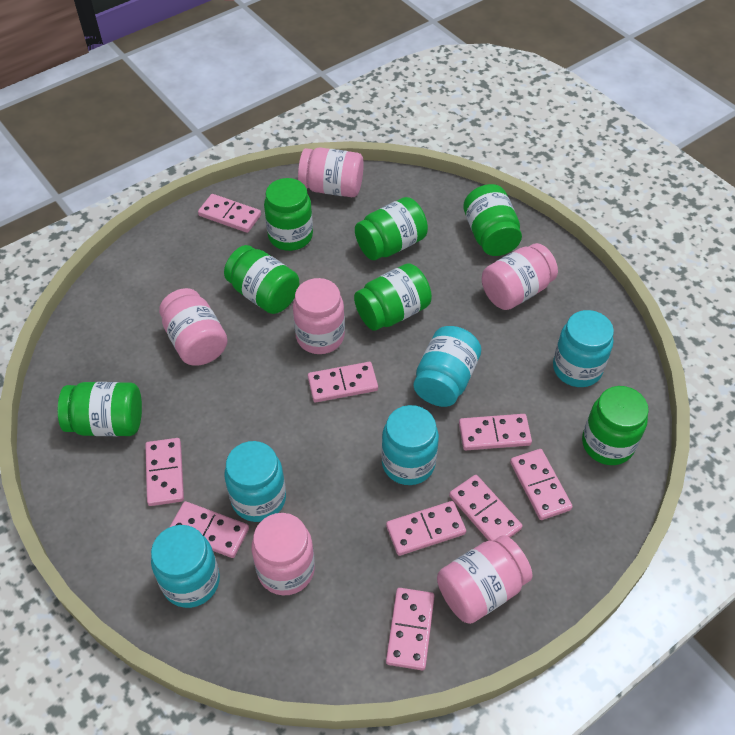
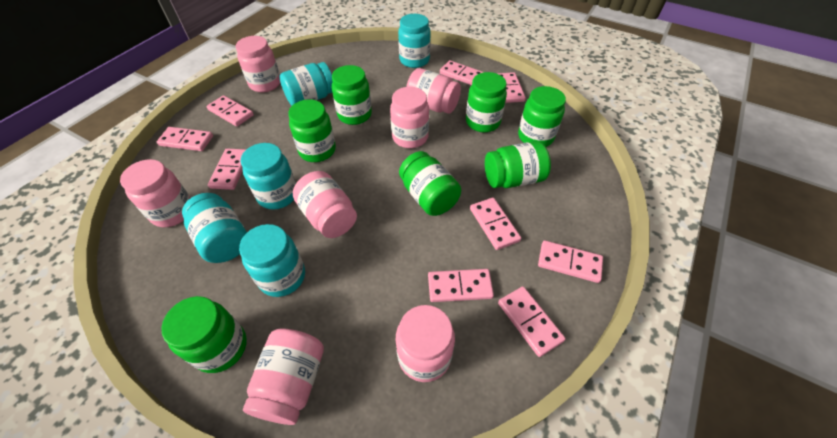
pink jar: [159,288,228,366] [251,513,315,595] [293,278,345,354] [298,148,364,197] [437,535,533,624] [482,243,558,310] = 6 -> [120,159,191,227] [236,36,280,92] [243,328,324,425] [293,171,357,238] [390,87,429,148] [396,305,455,382] [406,68,461,114] = 7

